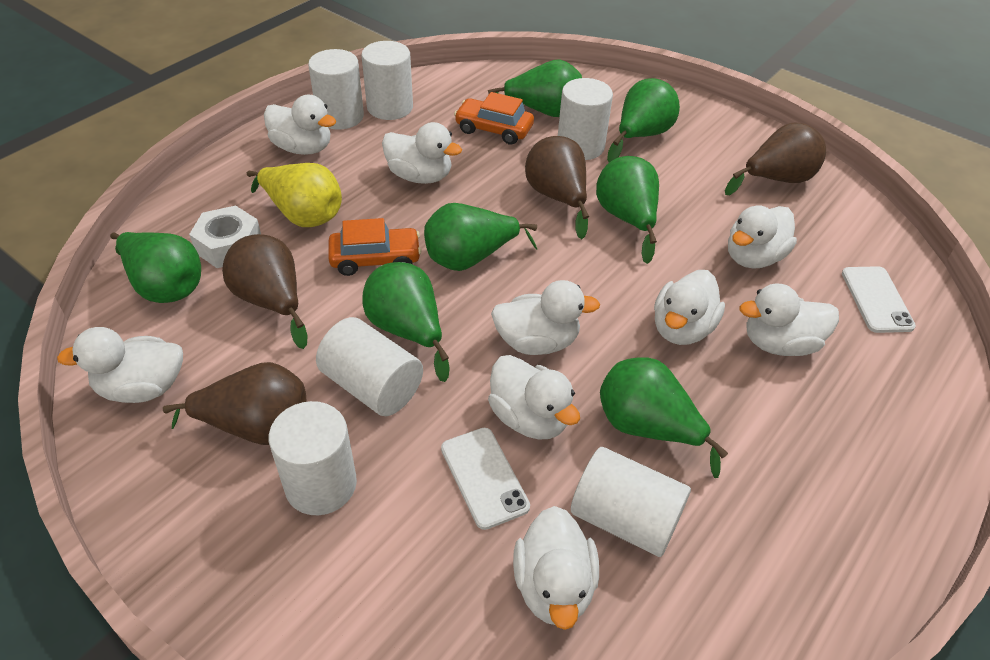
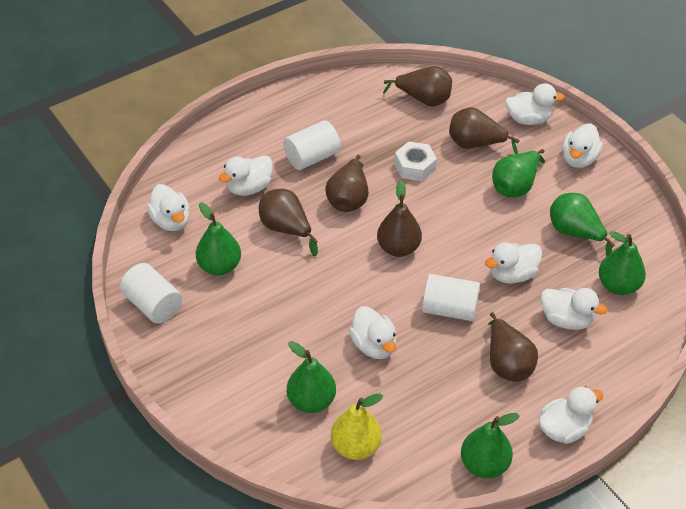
brown pear: [163,362,306,445] [222,234,308,349] [525,136,589,239] [725,122,826,195] = 4 -> [259,189,318,256] [325,155,369,212] [377,180,422,257] [383,66,452,107] [449,107,520,154] [488,312,538,382] = 6
green pear: [110,232,201,303] [362,262,450,382] [424,203,537,271] [488,59,582,117] [596,156,659,264] [600,357,728,478] [607,78,680,162] = 7 -> [196,202,241,275] [287,341,336,413] [461,413,520,478] [492,149,545,197] [550,193,615,257] [599,231,646,295] = 6
orange car: [328,218,422,276] [454,92,534,145] = 2 -> none = 0
white cylinder: [269,401,357,515] [308,49,364,130] [316,317,423,416] [361,41,413,120] [558,78,613,160] [571,447,691,557] = 6 -> [120,263,182,324] [283,120,341,170] [422,274,480,321] = 3
white duck: [57,327,183,403] [264,95,336,155] [382,122,462,184] [488,355,580,440] [491,280,600,355] [513,506,599,630] [654,270,725,345] [728,205,797,269] [740,284,839,356] = 9 -> [147,184,190,231] [219,155,273,196] [349,306,396,359] [485,243,542,284] [505,83,565,125] [539,386,603,444] [541,288,608,330] [562,123,603,168] = 8
white phone: [441,428,530,530] [842,266,916,333] = 2 -> none = 0

